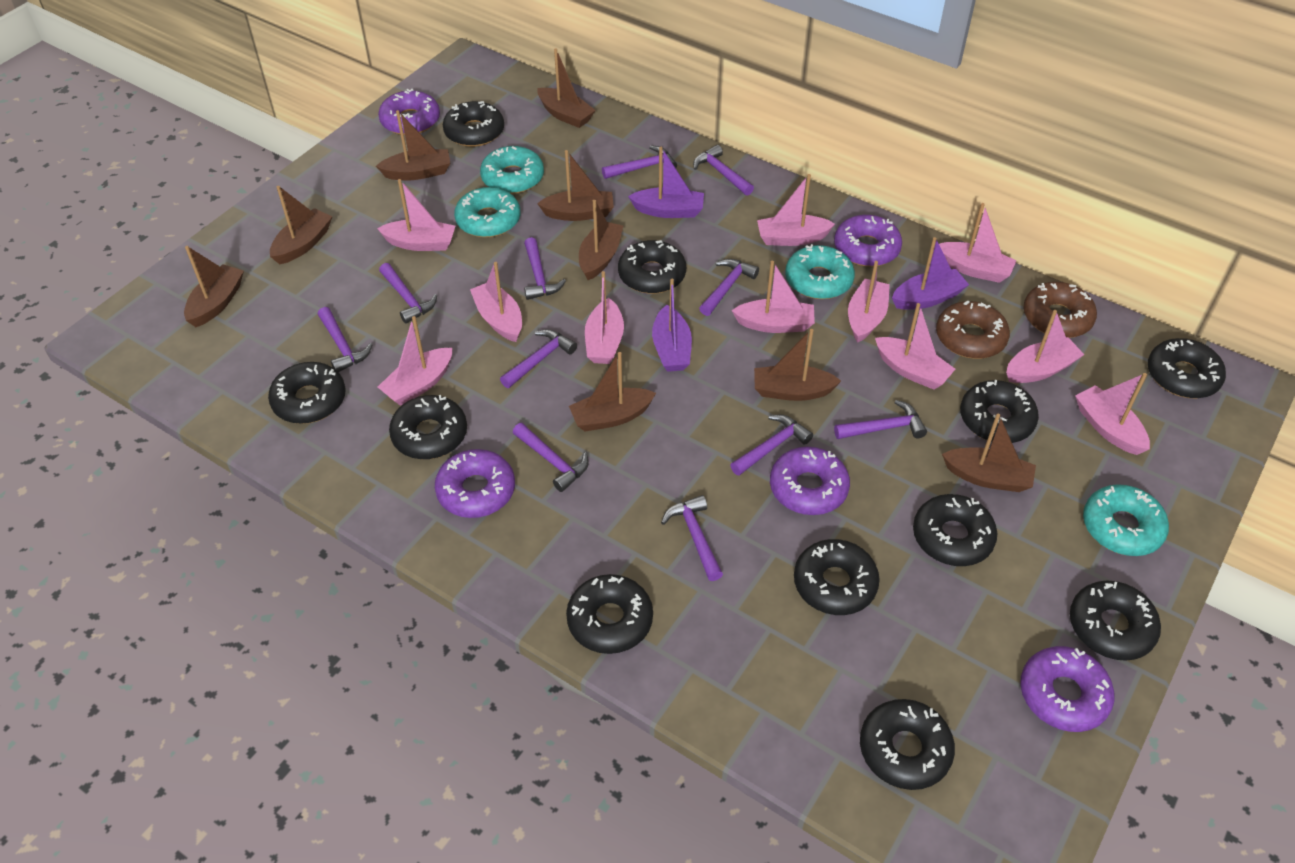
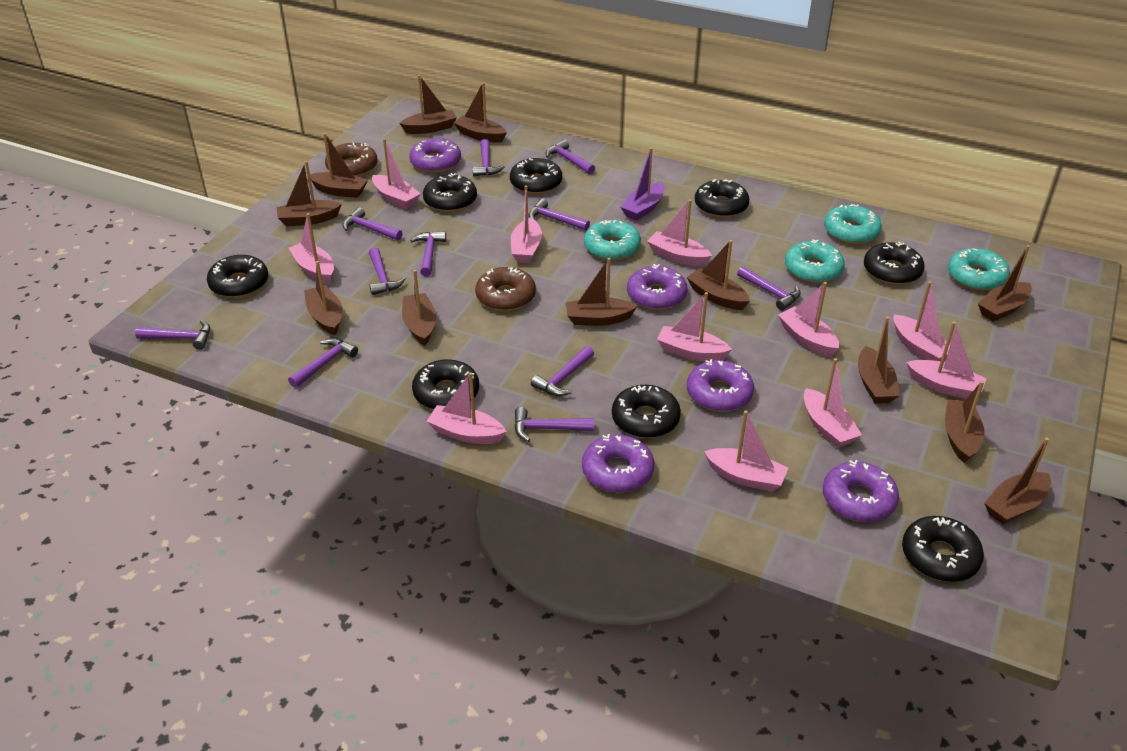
black donut: [268,362,346,424] [389,395,467,459] [443,101,504,147] [566,574,653,654] [618,240,686,294] [794,539,880,615] [860,699,955,790] [913,494,997,566] [960,380,1039,443] [1070,581,1161,661] [1148,338,1226,398] = 11 -> [207,255,268,298] [412,359,479,409] [423,173,477,212] [510,158,562,194] [612,385,681,438] [695,179,750,217] [864,242,924,285] [902,516,984,582] = 8
brown boat: [184,246,244,327] [270,186,332,265] [376,110,450,180] [537,49,596,128] [537,150,614,221] [569,352,656,431] [579,200,623,280] [754,329,841,401] [942,414,1036,492] = 9 -> [277,161,342,226] [304,261,342,335] [310,133,368,198] [399,75,457,134] [402,270,436,346] [453,82,507,143] [566,258,638,326] [686,240,750,310] [858,317,900,404] [945,381,985,463] [978,245,1032,322] [984,437,1051,524] = 12
purple boat: [628,147,704,218] [652,279,692,372] [892,237,969,310] = 3 -> [621,148,665,221] = 1

